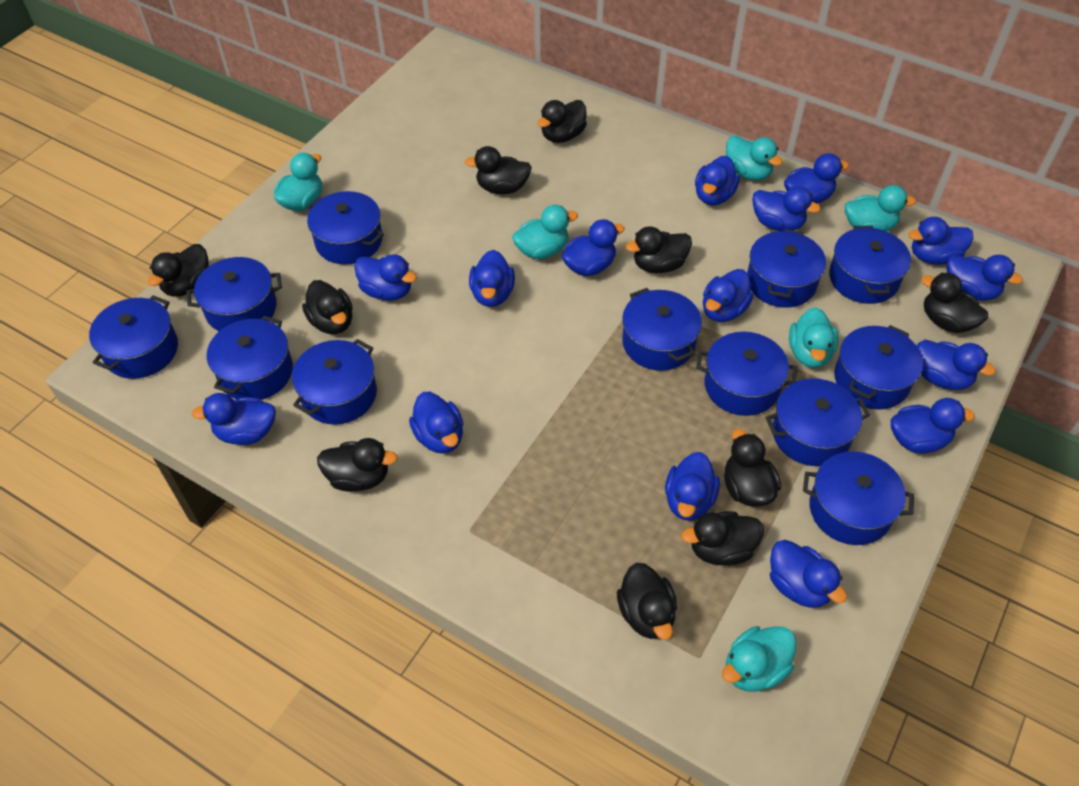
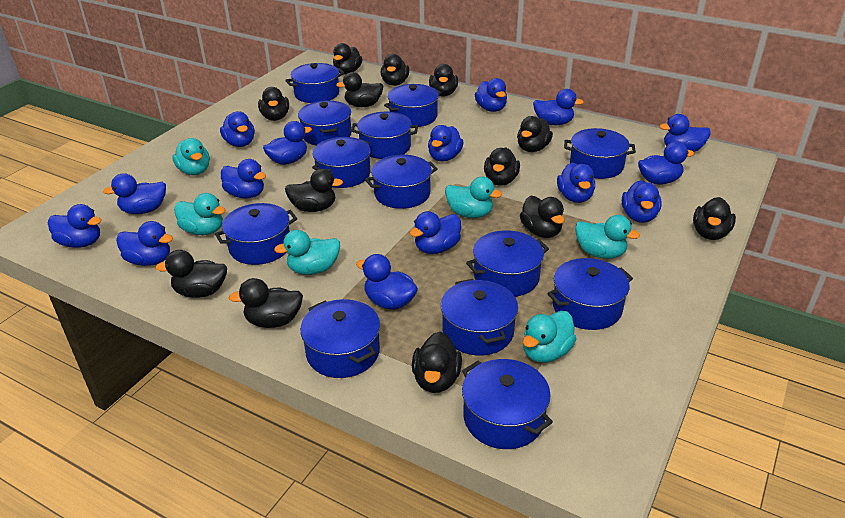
black duck: [148,244,209,297] [302,280,353,334] [317,438,398,492] [465,146,532,194] [537,100,587,143] [617,563,677,640] [626,226,692,273] [682,511,764,566] [724,429,781,507] [921,273,988,333] = 10 -> [155,250,227,298] [229,278,303,328] [258,87,289,121] [285,169,343,212] [333,43,362,74] [336,72,383,107] [381,54,409,86] [412,332,462,393] [429,64,458,97] [484,147,520,186] [517,116,553,152] [520,196,565,238] [693,197,736,240] = 13
blue pot: [89,295,178,379] [186,257,282,331] [207,316,293,400] [292,339,377,425] [306,191,384,264] [622,288,702,371] [696,332,797,416] [747,229,826,308] [766,378,870,466] [803,451,914,545] [829,226,911,304] [834,325,923,410] = 12 -> [215,203,297,265] [285,63,344,103] [298,101,351,145] [300,299,380,378] [312,137,371,188] [351,112,418,159] [365,155,438,209] [384,84,442,127] [441,279,518,355] [462,359,553,449] [466,230,549,297] [547,258,633,330] [564,128,636,179] = 13

